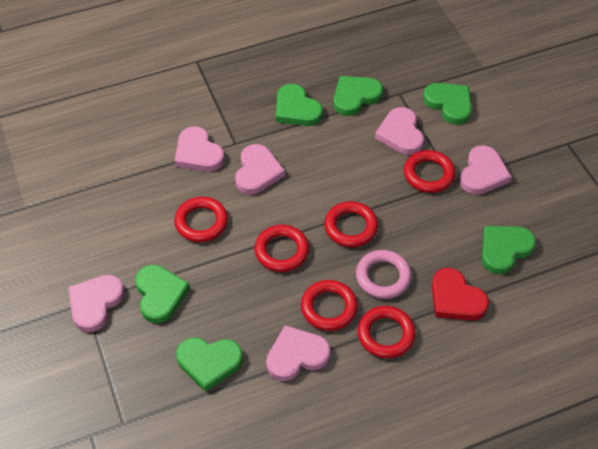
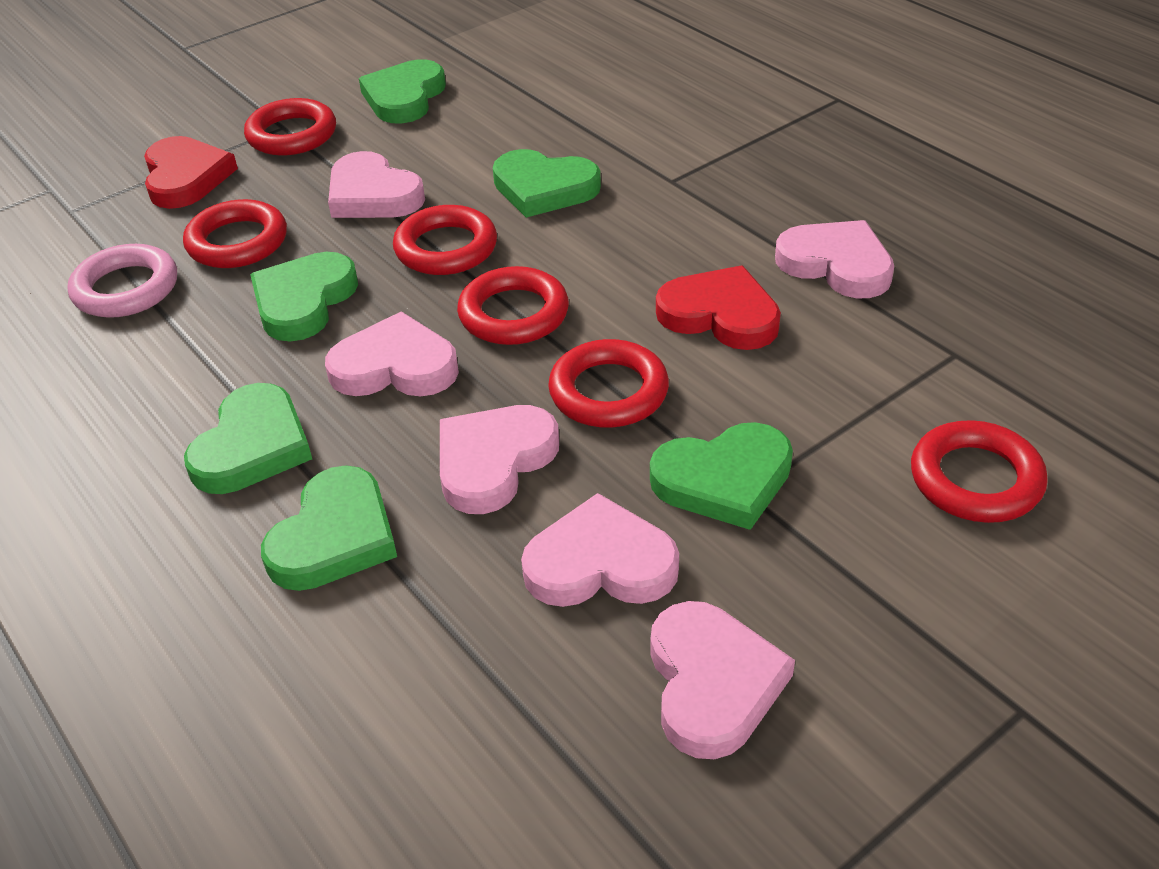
red heart: [432,268,489,321] = 1 -> [144,136,238,209] [656,265,781,350] = 2

